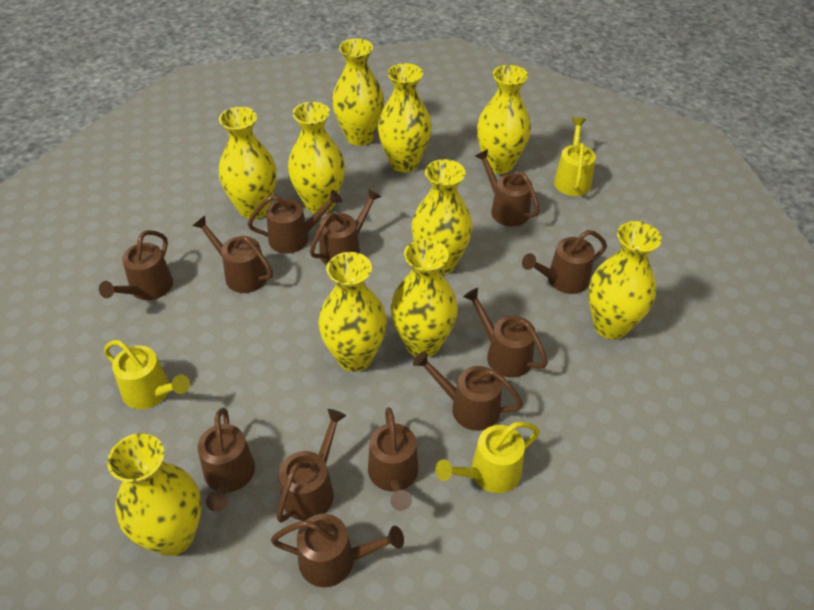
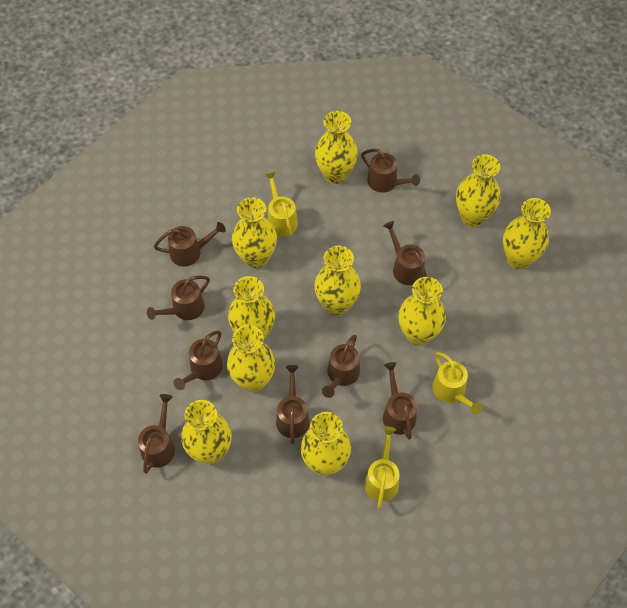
brown watering can: [99,230,173,300] [193,216,273,293] [198,408,255,512] [247,190,342,254] [271,514,404,587] [277,409,346,523] [310,189,381,265] [368,407,418,511] [413,351,523,431] [463,288,548,378] [475,149,540,227] [522,230,607,294] = 12 -> [138,394,175,474] [147,276,210,320] [154,222,226,267] [173,330,223,390] [276,365,310,444] [322,335,360,398] [361,149,420,193] [383,221,427,285] [383,362,417,440] = 9

